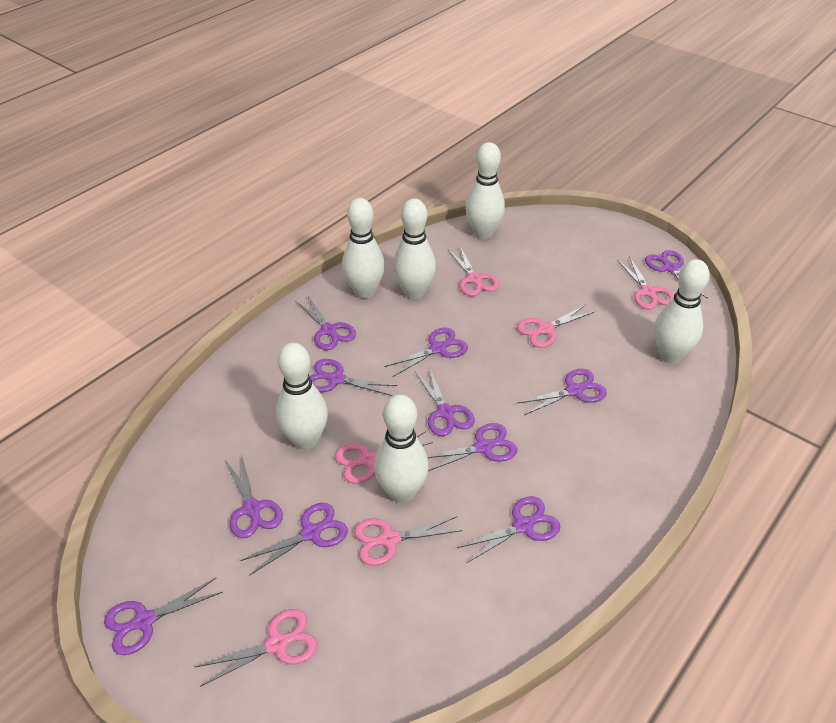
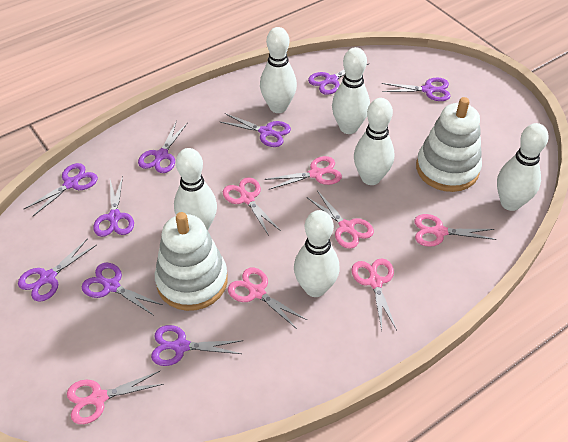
pink scissors: [195,609,318,687] [335,431,433,484] [354,516,463,566] [448,246,499,296] [517,304,596,348] [617,256,674,309] = 6 -> [67,371,164,424] [223,177,281,236] [228,268,307,329] [265,156,342,190] [307,190,374,249] [351,258,397,330] [414,214,496,247] = 7
purple scissors: [104,578,223,655] [225,453,283,538] [240,503,348,576] [295,296,356,350] [309,359,397,396] [384,328,468,377] [415,367,475,436] [427,423,517,471] [457,496,560,563] [516,369,607,415] [645,250,708,299] = 11 -> [18,238,97,302] [24,163,98,217] [82,263,163,315] [93,176,134,237] [138,120,187,173] [151,325,243,366] [221,113,291,147] [308,63,370,95] [382,78,451,101] = 9
white stacking toy: none = 0 -> [155,212,228,311] [416,97,482,192] = 2

